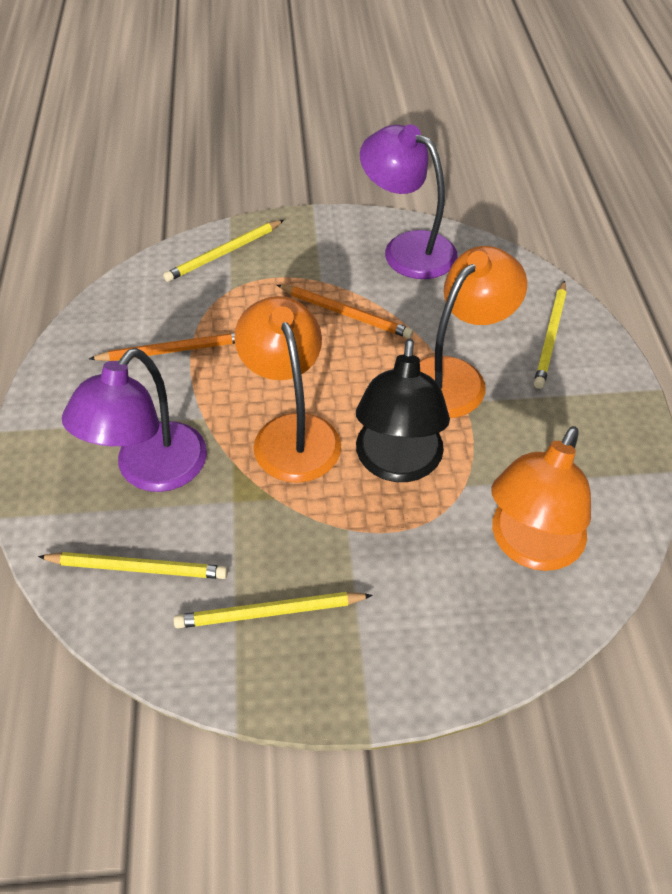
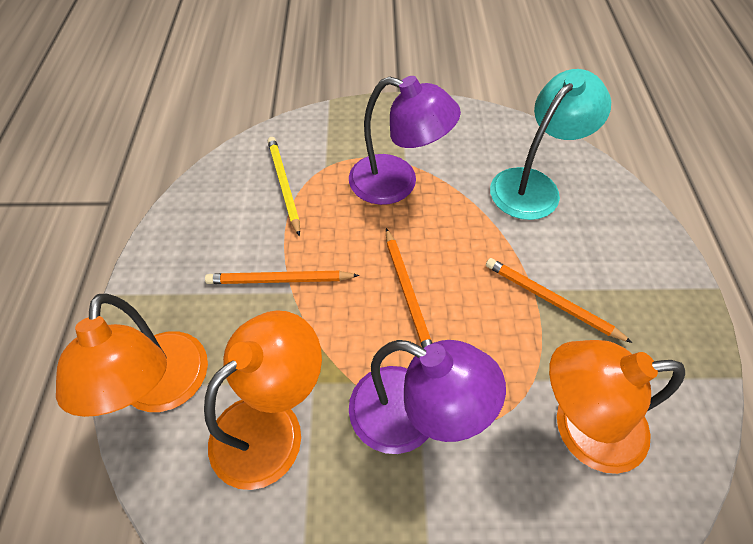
black lamp: [356,339,450,482] = 1 -> none = 0
orange pencil: [89,333,235,361] [277,285,413,338] = 2 -> [205,271,359,284] [386,228,432,348] [486,258,633,343] = 3
turquoise lamp: none = 0 -> [490,69,611,220] = 1
yellow pencil: [38,552,228,579] [163,220,284,282] [173,592,373,628] [534,280,567,389] = 4 -> [268,137,300,236] = 1

